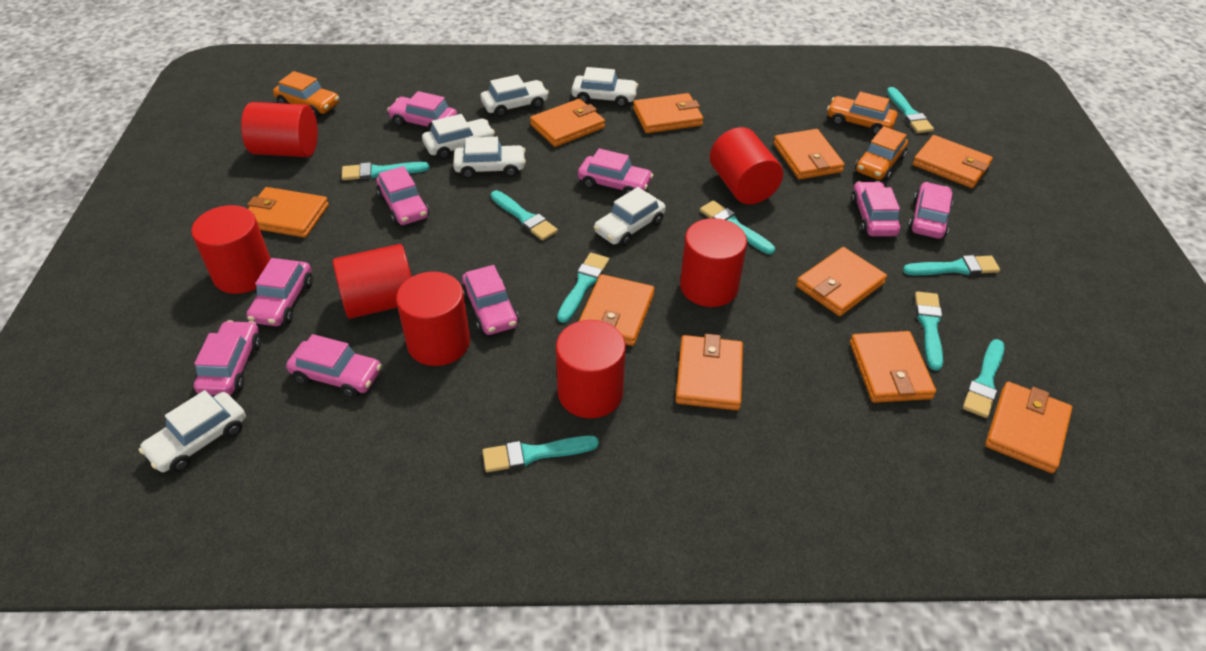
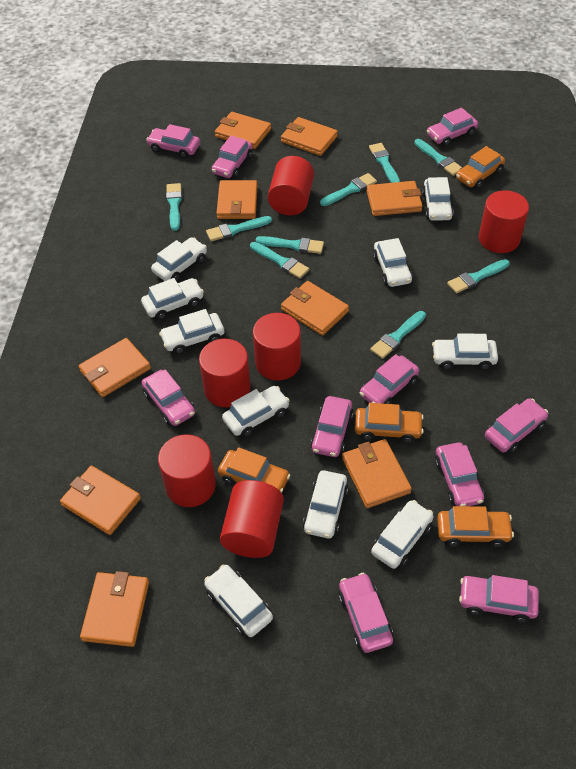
orange car: [273,71,339,118] [827,92,897,136] [855,126,908,181] = 3 -> [218,447,290,493] [355,403,424,443] [437,506,514,547] [456,146,505,189] = 4
orange wallet: [247,187,329,238] [530,99,605,147] [578,274,655,346] [633,93,703,133] [675,334,743,410] [773,129,845,179] [796,247,887,316] [850,331,936,403] [913,135,993,188] [985,382,1072,473] = 10 -> [60,466,141,535] [79,338,151,397] [80,571,149,647] [215,112,271,149] [216,180,258,219] [281,117,338,156] [281,281,349,335] [342,439,412,508] [367,181,423,216] = 9
pink car: [194,320,261,395] [247,258,313,326] [286,334,382,398] [376,166,429,225] [387,91,457,131] [462,265,519,335] [578,148,653,195] [851,181,901,237] [908,182,953,239] = 9 -> [141,369,195,426] [146,124,200,159] [212,136,252,178] [310,396,354,457] [338,573,393,653] [360,354,419,404] [427,108,478,146] [435,442,484,506] [459,575,539,622] [485,398,548,453] = 10
red cylinder: [191,205,271,294] [241,102,318,157] [333,244,412,319] [396,271,470,366] [556,320,626,418] [680,218,747,307] [710,127,783,204] = 7 -> [158,434,216,507] [199,339,251,407] [220,480,284,558] [253,313,301,381] [268,156,314,215] [479,190,529,253] = 6
white car: [139,390,246,473] [422,114,495,160] [453,137,526,179] [481,75,549,117] [572,67,638,107] [594,187,666,247] = 6 -> [141,278,204,320] [151,237,207,282] [159,309,224,354] [204,564,273,637] [222,386,290,437] [303,470,348,539] [371,500,434,569] [373,238,412,287] [422,177,454,221] [432,334,498,370] = 10

